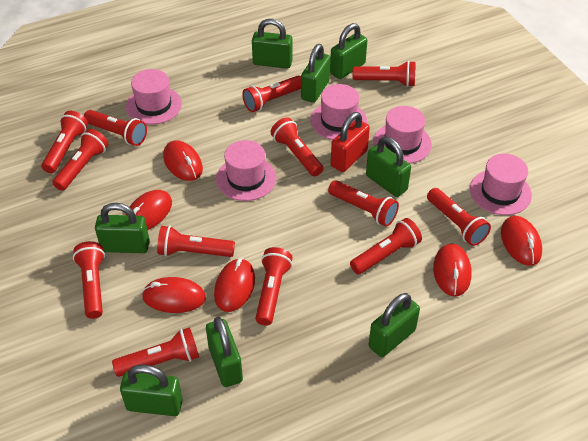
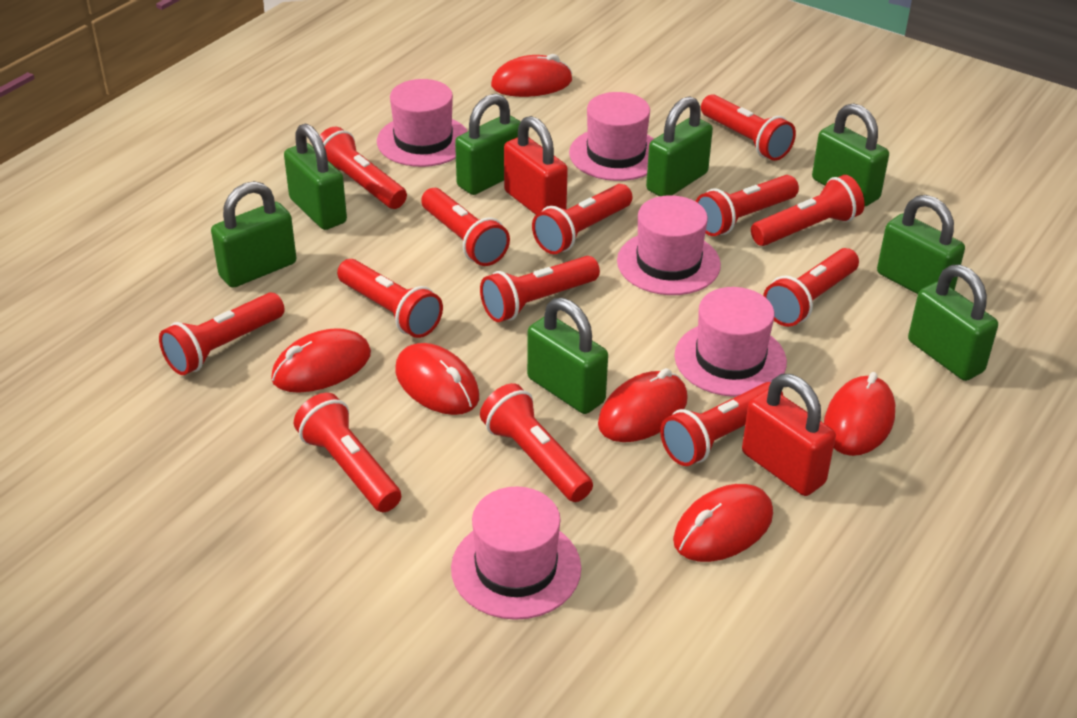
red padlock: [331,112,370,172] = 1 -> [504,116,568,215] [742,374,836,496] = 2

